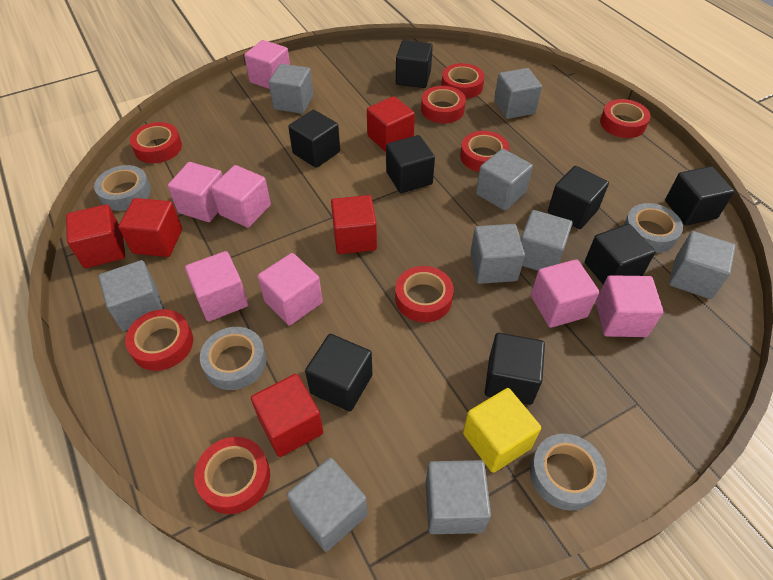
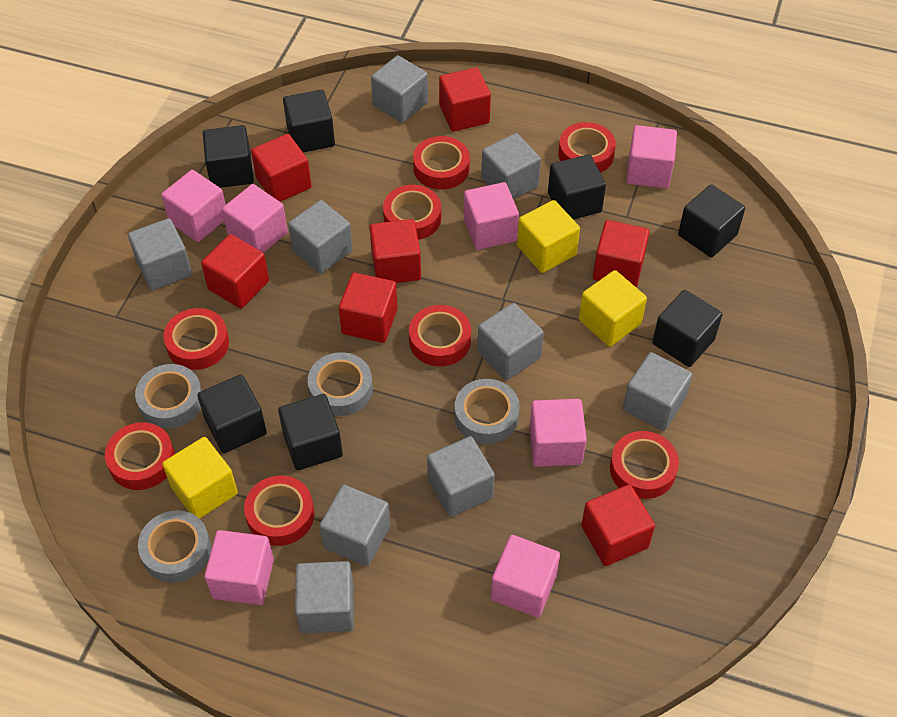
black cube: [288,110,340,168] [305,334,372,412] [386,135,435,193] [396,40,433,88] [485,333,545,405] [548,166,609,229] [585,224,655,285] [665,166,735,225] = 8 -> [197,375,267,453] [203,125,254,188] [278,394,343,470] [283,90,335,153] [548,154,606,220] [652,290,723,367] [678,184,745,258] = 7
red cube: [66,204,125,268] [118,198,182,257] [251,374,323,457] [331,195,377,254] [367,96,415,152] = 5 -> [201,234,269,309] [251,134,311,202] [339,273,398,343] [370,219,421,283] [439,67,491,132] [581,484,655,566] [593,220,650,288] = 7
yellow cube: [463,388,541,473] = 1 -> [162,437,238,519] [517,200,580,273] [579,270,647,347] = 3

